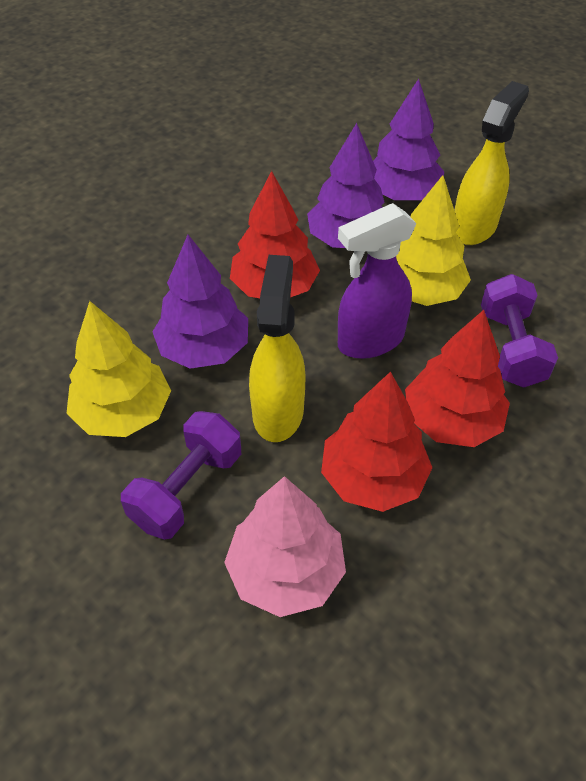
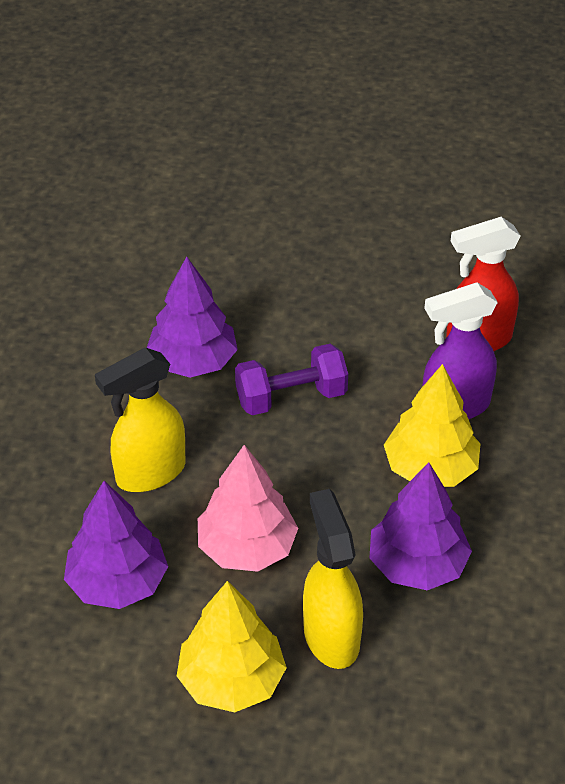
purple dumbbell: [121,411,241,540] [481,274,558,388] = 2 -> [235,344,348,415] = 1
red spray bottle: none = 0 -> [446,217,521,351] = 1
red tree: [230,171,320,298] [321,371,433,512] [405,310,510,447] = 3 -> none = 0

